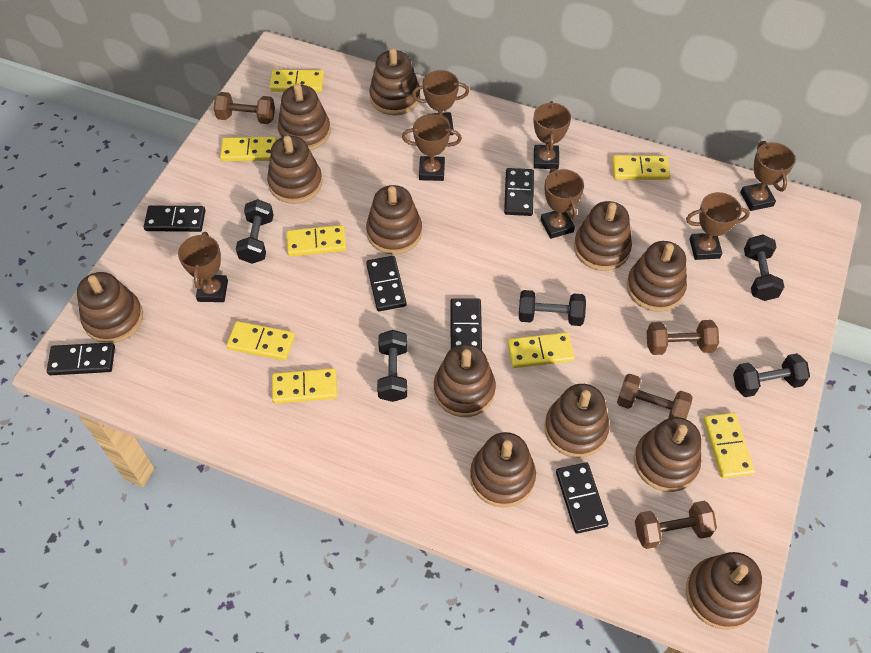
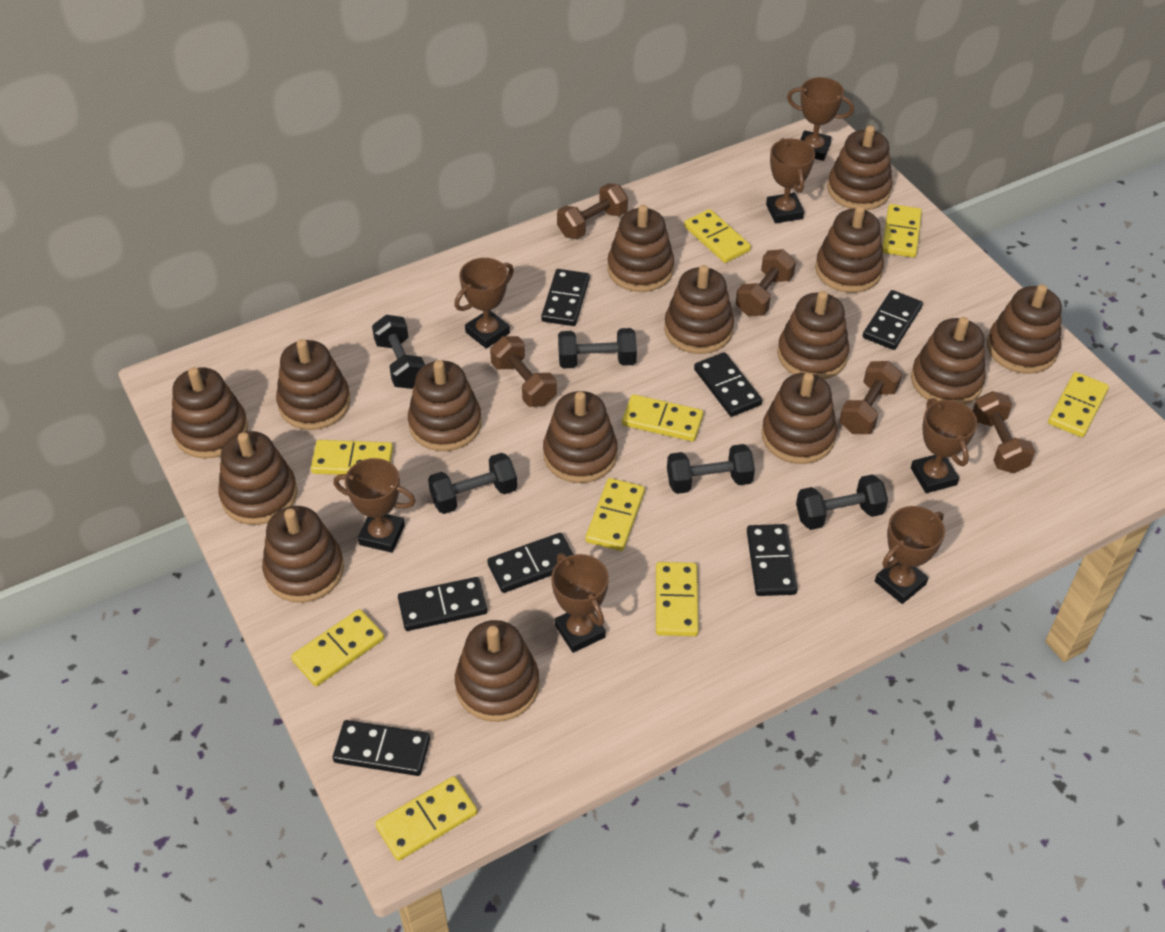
black domino: [47,342,115,375] [144,205,206,232] [366,256,407,311] [451,298,482,350] [504,168,534,216] [556,462,608,534] = 6 -> [333,720,430,776] [398,577,487,631] [487,533,574,593] [541,269,590,326] [694,352,762,417] [747,524,797,596] [863,290,923,350] = 7
brown dumbbell: [214,92,275,124] [617,374,693,419] [635,501,717,549] [647,320,719,355] = 4 -> [490,336,557,407] [557,183,628,239] [736,249,796,316] [839,361,902,434] [973,391,1035,473] = 5
brown stacking toy: [77,272,143,343] [267,136,322,204] [278,83,331,150] [366,185,422,254] [369,48,420,116] [434,344,496,417] [470,432,536,508] [544,384,610,458] [574,201,632,271] [626,241,687,312] [634,417,701,492] [686,552,762,630] = 12 -> [171,367,248,459] [218,431,298,525] [262,506,344,603] [276,339,351,430] [408,360,482,451] [455,620,540,722] [543,391,618,483] [607,205,674,292] [664,265,734,354] [762,373,837,464] [777,291,849,379] [815,206,884,293] [827,126,893,210] [911,317,986,405] [987,284,1062,374] = 15
yellow domino: [220,137,277,161] [226,321,295,361] [270,69,324,92] [272,368,337,404] [286,225,346,256] [508,332,575,368] [612,155,670,180] [703,412,755,478] = 8 -> [291,609,384,686] [311,440,393,475] [375,776,477,861] [585,478,645,551] [622,394,704,442] [656,562,699,636] [684,209,751,263] [882,204,922,257] [1048,372,1109,437] = 9

